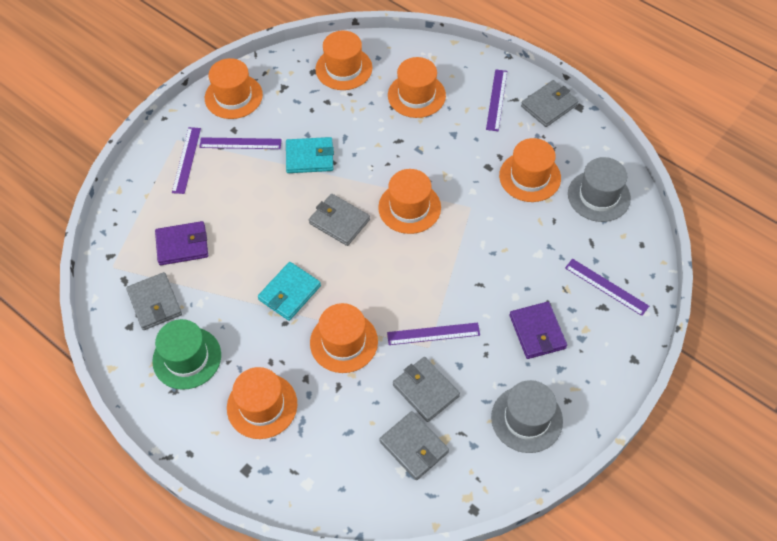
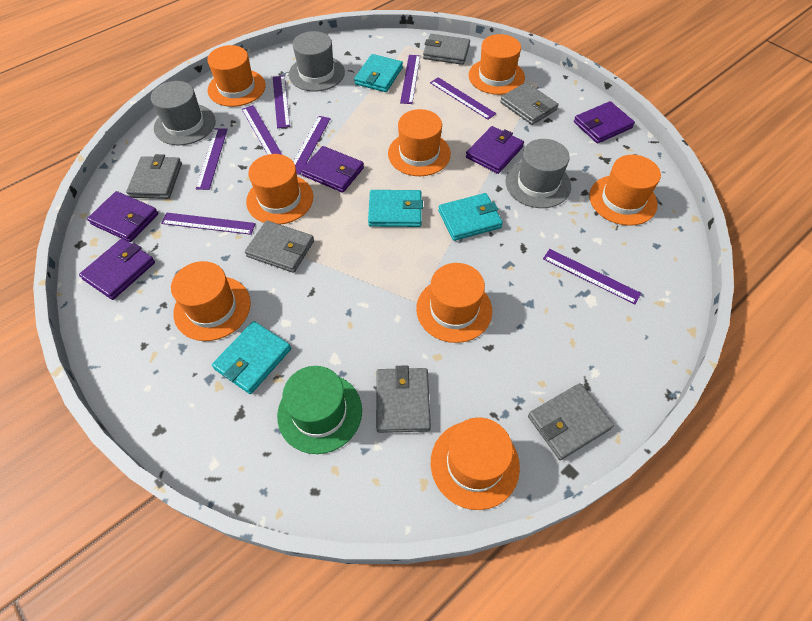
grey hat: [491,380,563,453] [568,157,631,222] = 2 -> [151,81,216,145] [289,31,345,92] [505,139,571,208] = 3
grey wallet: [126,272,182,330] [309,194,370,246] [379,411,449,480] [393,357,460,422] [521,80,578,127] = 5 -> [126,154,182,199] [245,220,314,273] [376,365,431,433] [423,34,470,65] [500,82,558,125] [528,383,614,460] = 6
orange hat: [205,58,263,119] [227,367,297,439] [310,303,378,373] [315,30,372,90] [378,169,441,234] [388,57,446,118] [499,138,561,202] = 7 -> [171,261,251,341] [207,45,266,107] [246,154,313,225] [388,109,451,176] [416,263,492,343] [431,417,520,510] [469,34,525,95] [589,155,661,226] = 8
purple ruler: [172,127,201,194] [199,137,282,149] [387,323,480,345] [486,69,507,131] [565,259,649,316] = 5 -> [161,213,256,235] [196,128,228,190] [242,105,282,155] [273,76,290,128] [293,116,331,175] [400,55,420,104] [430,77,496,120] [543,249,641,304] = 8
purple wallet: [155,221,208,265] [510,302,567,359] = 2 -> [79,238,155,300] [87,191,159,242] [301,146,364,193] [466,126,524,174] [574,101,635,143] = 5
turquoise wallet: [258,262,321,321] [286,137,334,173] = 2 -> [212,321,291,394] [354,54,403,92] [368,190,423,227] [438,193,503,241] = 4

